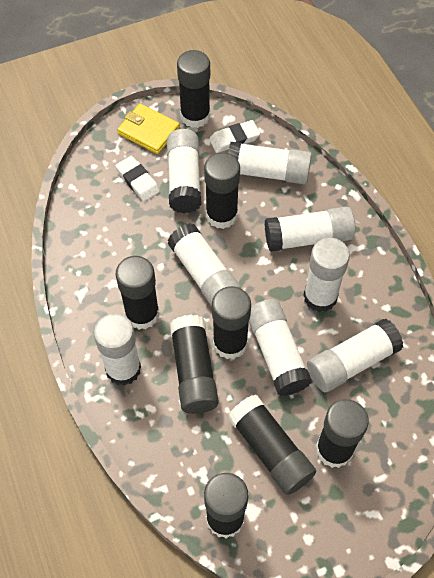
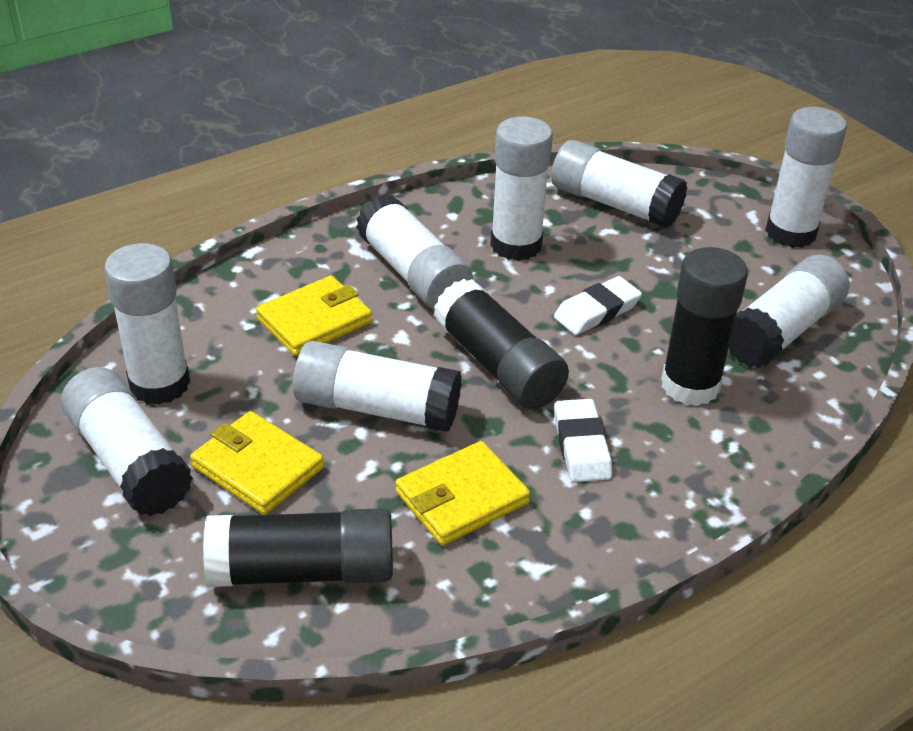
black glue stick: [115,256,159,330] [170,315,219,414] [177,50,210,128] [204,152,240,229] [204,473,248,538] [212,286,251,359] [228,395,316,495] [316,399,369,468] = 8 -> [203,508,393,587] [433,279,569,409] [661,247,748,406] = 3
yellow wallet: [117,104,180,154] = 1 -> [190,411,324,515] [256,276,372,356] [396,441,530,545] = 3

